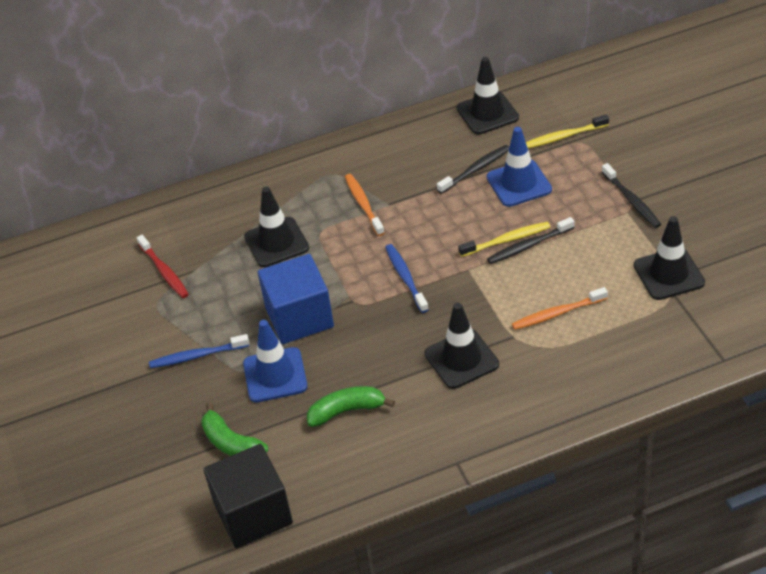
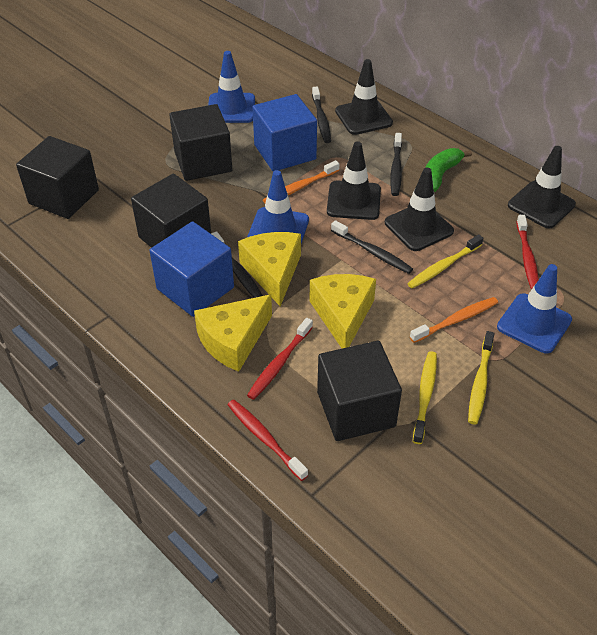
black cube: [203,444,293,548] = 1 -> [16,136,99,219] [131,174,211,248] [169,104,232,181] [317,341,402,441] = 4
black toothbrush: [437,145,509,194] [487,217,575,264] [602,163,661,228] = 3 -> [211,231,263,298] [312,87,331,143] [331,220,413,274] [390,133,402,196] = 4
blue cube: [258,254,334,344] = 1 -> [149,221,234,317] [252,94,317,172] = 2
blue toothbrush: [149,334,250,368] [385,244,429,313] = 2 -> none = 0
blue traffic cone: [243,320,308,403] [487,127,552,207] = 2 -> [208,51,255,123] [247,170,309,244] [497,264,572,353] = 3
green banana: [201,402,268,456] [307,386,395,427] = 2 -> [425,148,472,192] = 1
red toothbrush: [137,235,189,298] = 1 -> [228,400,308,481] [247,318,313,400] [516,215,539,290] = 3
yellow cheese: none = 0 -> [194,294,272,372] [238,232,301,307] [310,274,376,348] = 3
yellow toothbrush: [458,222,550,257] [526,114,609,148] = 2 -> [407,235,483,289] [413,351,437,444] [468,331,494,425] = 3

